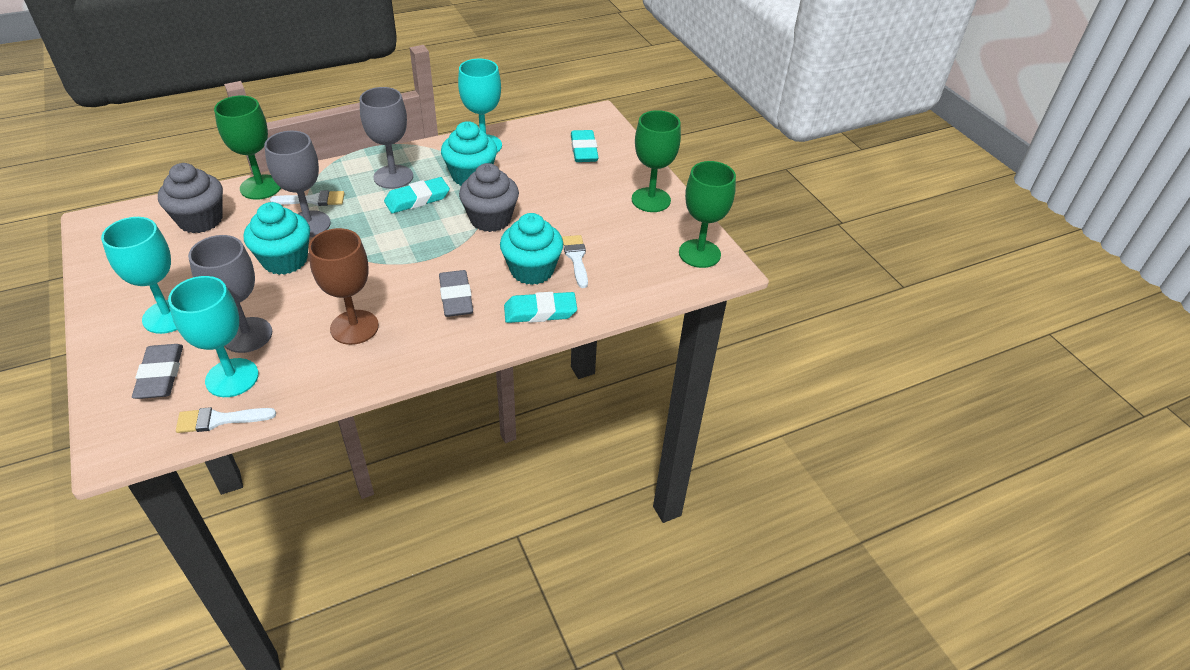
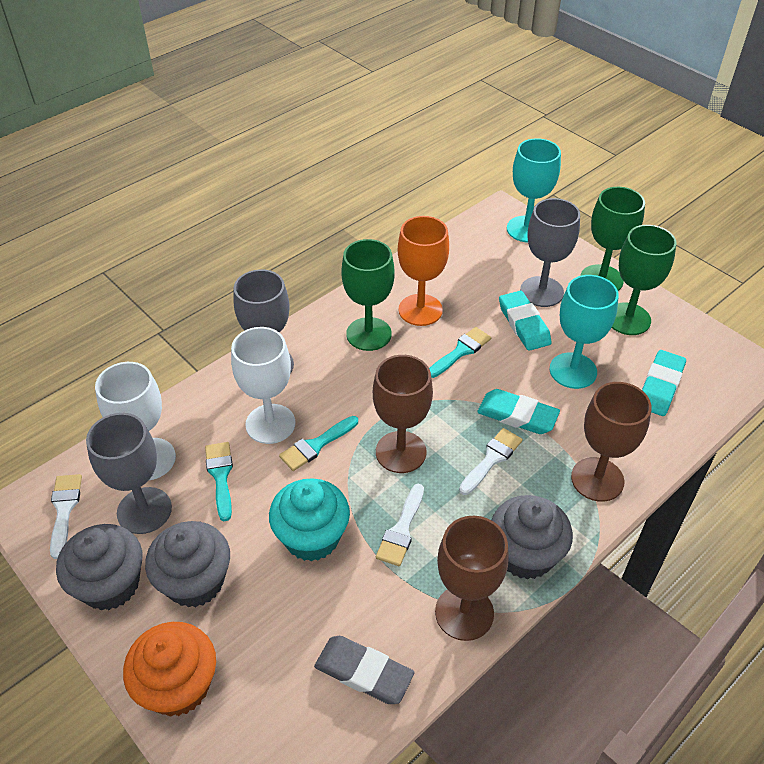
brown goblet: [308,228,379,345] = 1 -> [373,355,433,473] [435,516,509,641] [571,382,651,502] = 3
grey cupcake: [158,163,223,233] [459,163,519,232] = 2 -> [56,524,142,610] [145,521,230,608] [492,495,573,580] = 3
grey eraser: [132,344,183,399] [439,270,473,317] = 2 -> [314,636,415,704] = 1
orange cupcake: none = 0 -> [123,622,216,717] = 1
orange goblet: none = 0 -> [398,216,449,326] = 1
turquoise brush: none = 0 -> [205,442,233,521] [279,416,358,471] [429,327,491,378] = 3
turquoise cupcake: [244,202,310,275] [441,121,497,186] [500,213,563,285] = 3 -> [269,478,350,561] = 1
turquoise goblet: [101,217,177,334] [168,276,259,397] [458,59,502,153] = 3 -> [507,138,561,242] [550,275,619,389] = 2
white goblet: none = 0 -> [95,362,176,480] [231,327,295,444] = 2

